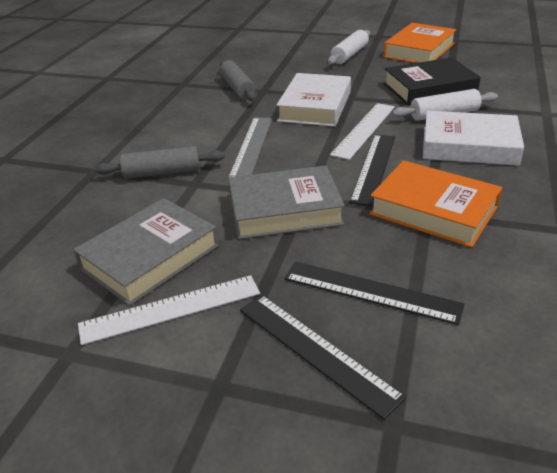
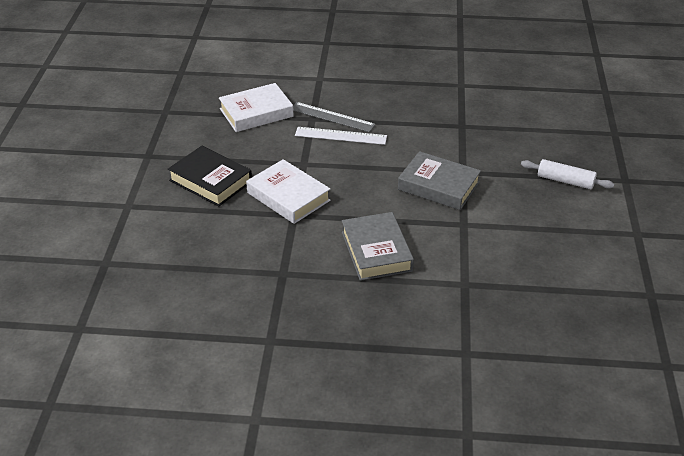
black ruler: [240,295,406,420] [284,261,464,325] [350,134,395,206] = 3 -> none = 0
grey rolling pin: [95,146,225,179] [220,60,256,101] = 2 -> none = 0
orange book: [369,160,502,247] [384,23,457,63] = 2 -> none = 0
white rolling pin: [328,30,370,65] [392,89,498,121] = 2 -> [521,159,614,189] = 1
white ruler: [78,275,260,345] [330,103,395,160] = 2 -> [295,127,387,145] = 1

